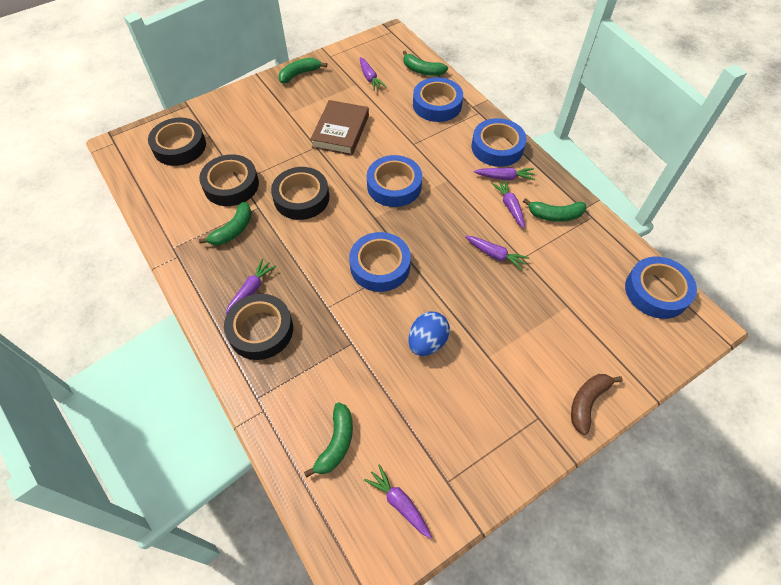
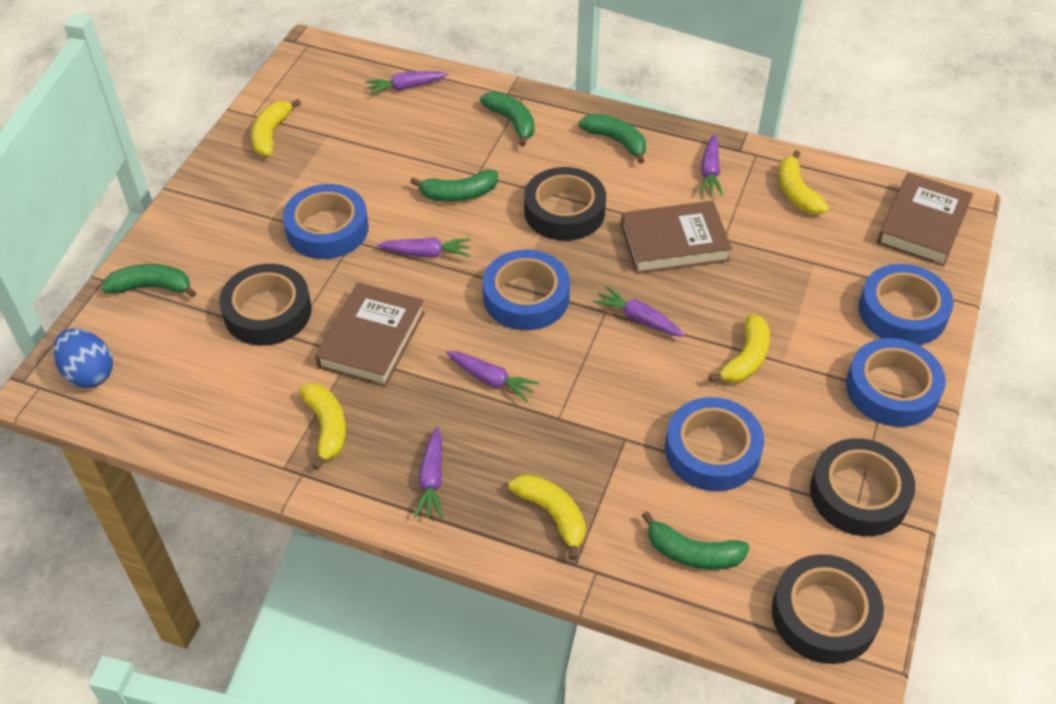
brown banana: [571,374,623,435] = 1 -> none = 0
brown book: [310,100,369,156] = 1 -> [315,282,425,387] [621,201,732,274] [877,173,973,266] = 3
yellow banana: none = 0 -> [251,99,301,157] [299,383,346,470] [509,474,586,560] [709,314,770,383] [779,150,829,215] = 5

